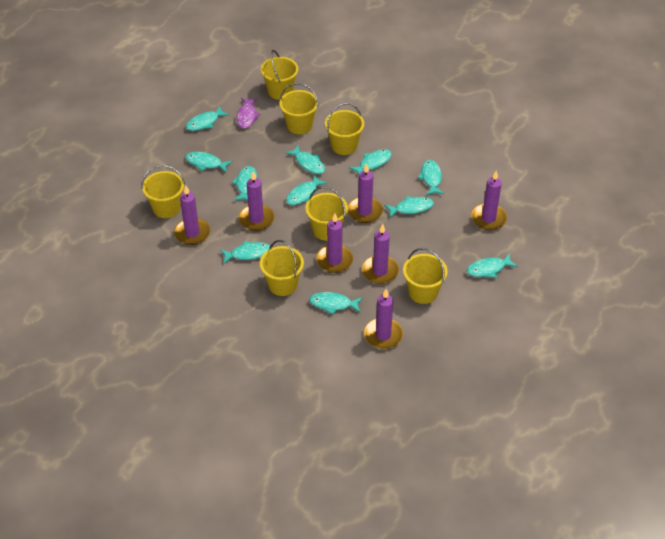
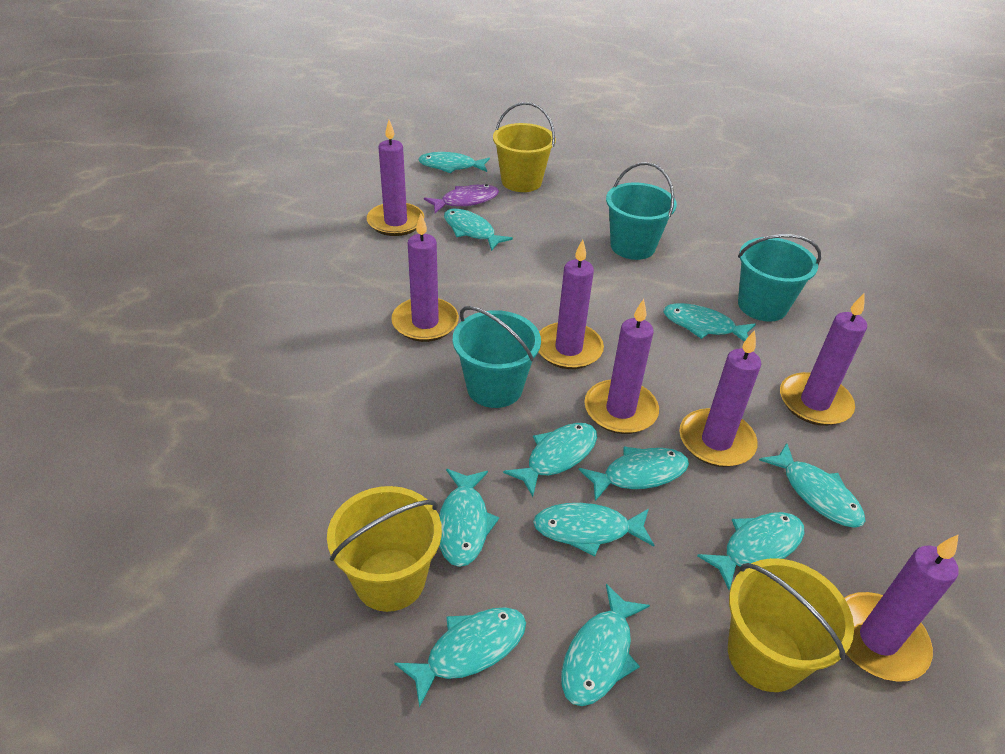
turquoise bucket: none = 0 -> [453,306,541,408] [606,162,677,260] [738,234,821,322] = 3
yellow bucket: [141,165,185,218] [260,240,304,296] [261,50,299,100] [279,83,318,134] [305,186,348,241] [325,103,364,155] [403,248,448,304] = 7 -> [327,486,442,612] [493,102,556,192] [728,558,854,692] = 3

